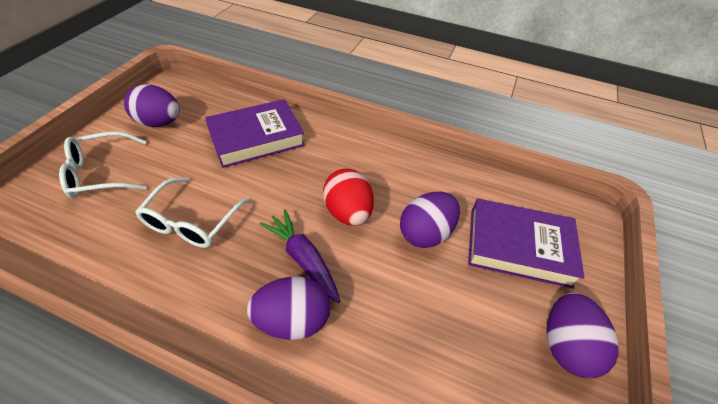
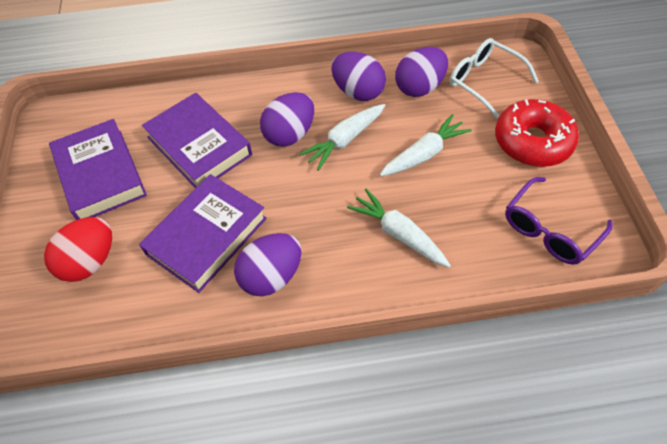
purple book: [205,99,305,168] [468,198,584,289] = 2 -> [49,119,147,220] [139,174,267,293] [142,93,252,188] = 3
purple carrot: [259,209,340,303] = 1 -> none = 0
purple glasses: none = 0 -> [505,177,613,265] = 1
red donut: none = 0 -> [495,99,579,167] = 1
white carrot: none = 0 -> [299,104,385,171] [347,188,451,267] [380,114,472,176] = 3
white glasses: [59,131,147,198] [135,178,250,248] = 2 -> [450,38,539,120] = 1

